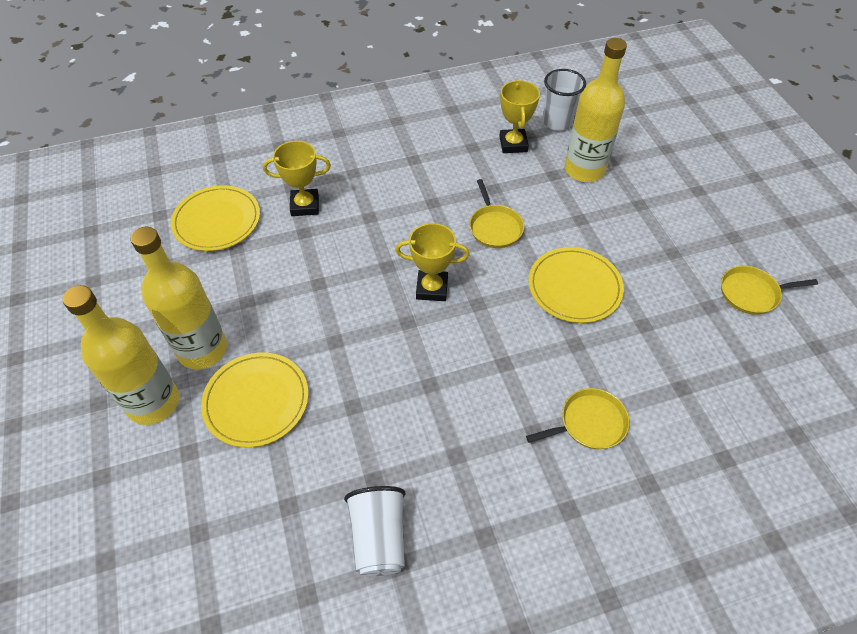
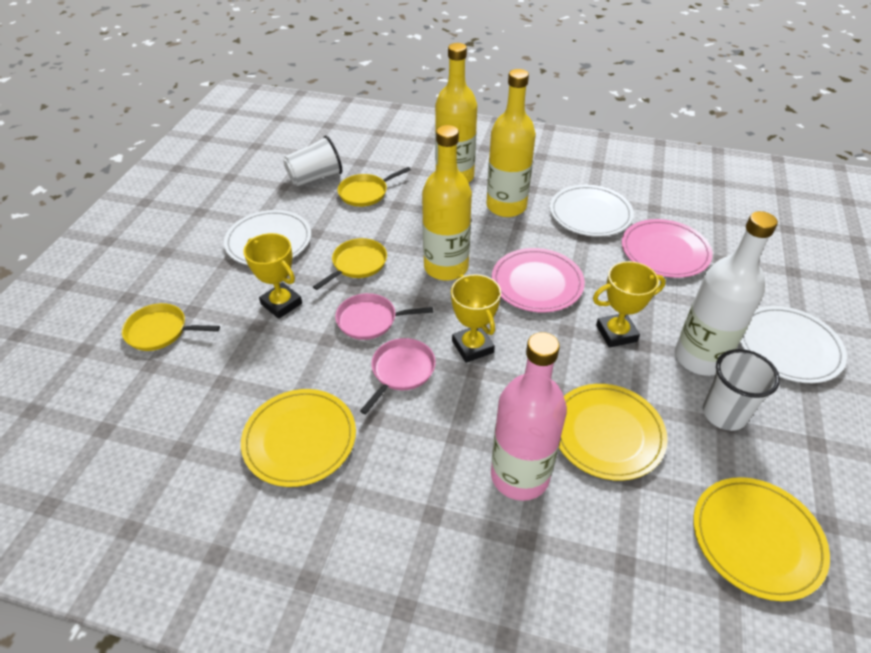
pink bottle: none = 0 -> [491,332,567,501] = 1
pink pan: none = 0 -> [335,293,433,340] [360,338,436,414] = 2
pink plate: none = 0 -> [492,248,585,312] [622,219,713,278] = 2
white bottle: none = 0 -> [675,211,778,376] = 1
white plate: none = 0 -> [224,210,311,265] [550,185,634,236] [740,306,847,383] = 3

